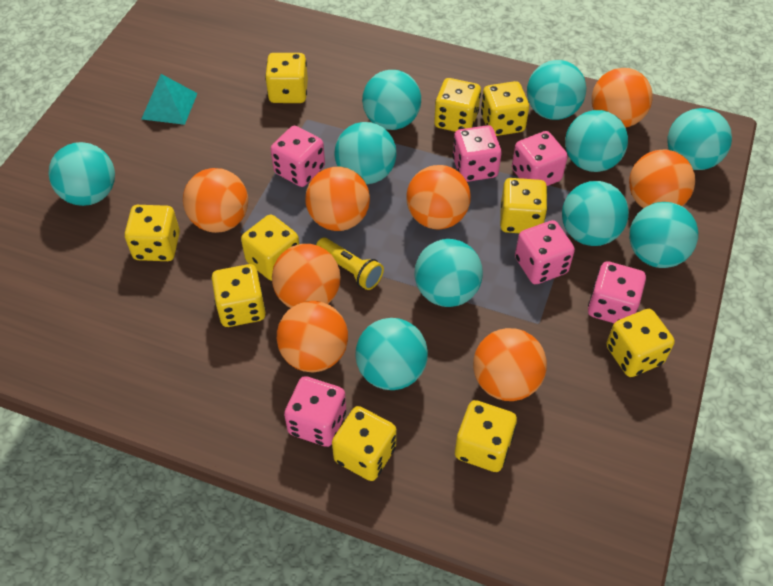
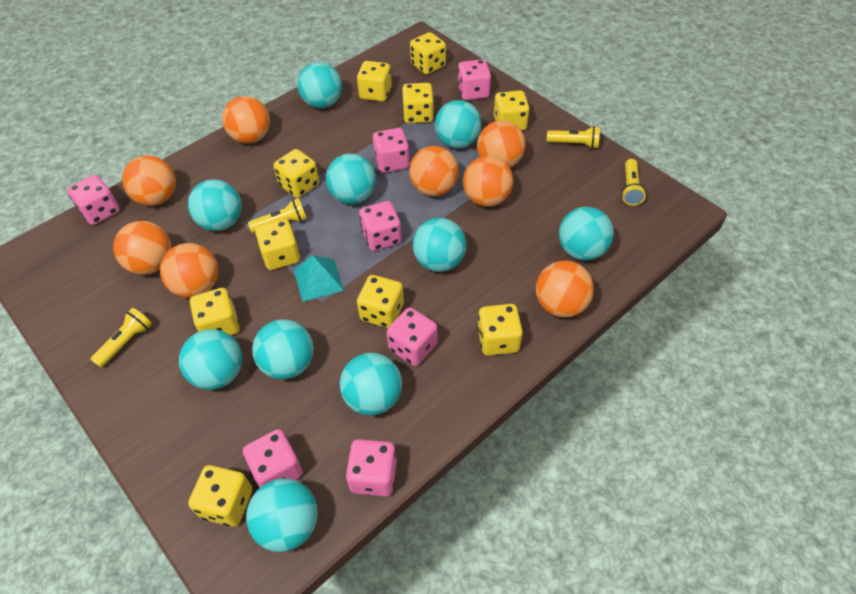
pink dice: [271,126,325,187] [284,376,346,447] [452,125,502,182] [512,131,568,186] [515,220,575,284] [588,261,646,323] = 6 -> [67,175,120,225] [243,429,303,488] [346,439,397,496] [359,201,402,251] [373,128,410,173] [386,308,438,366] [458,59,491,100] = 7
yellow flashlight: [316,238,384,290] = 1 -> [90,308,152,368] [248,198,307,233] [547,126,600,149] [621,159,646,206] = 4

